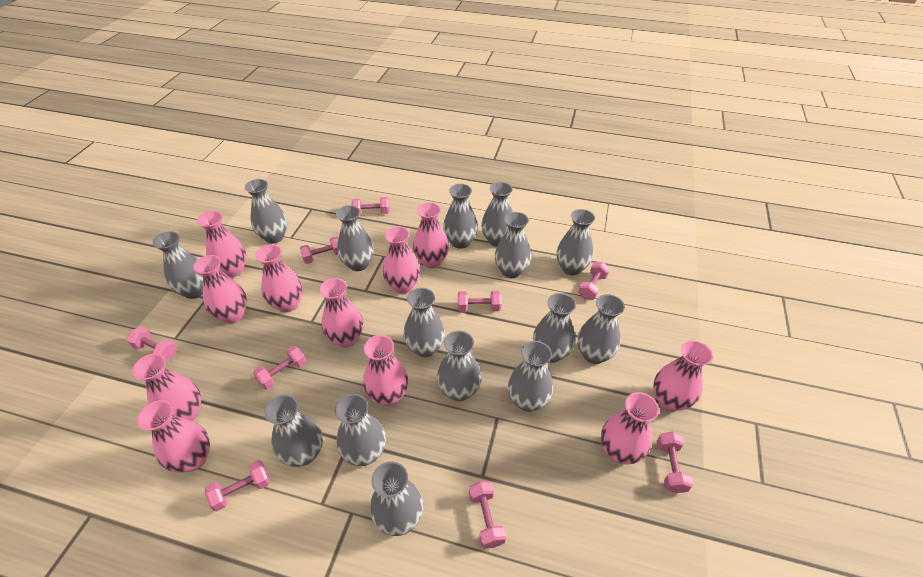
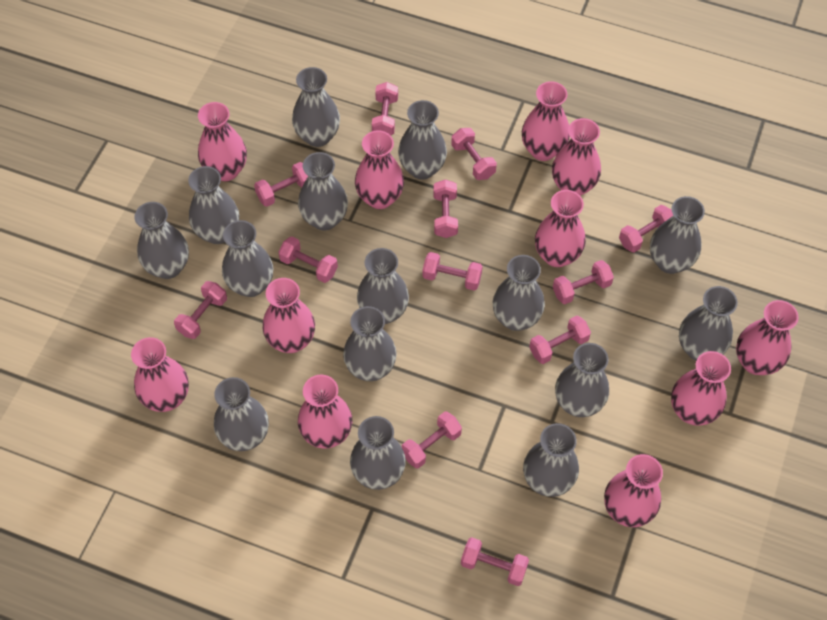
pink dumbbell: [127,327,177,361] [205,460,270,511] [253,346,306,390] [300,237,338,264] [351,197,390,214] [458,291,501,312] [469,481,506,548] [578,262,610,300] [657,432,693,493] = 9 -> [174,281,227,339] [254,162,308,207] [278,237,338,283] [372,82,398,135] [402,411,462,468] [422,252,483,291] [433,179,458,238] [451,128,497,180] [461,537,529,586] [529,315,591,364] [553,260,614,304] [619,205,673,253] = 12

